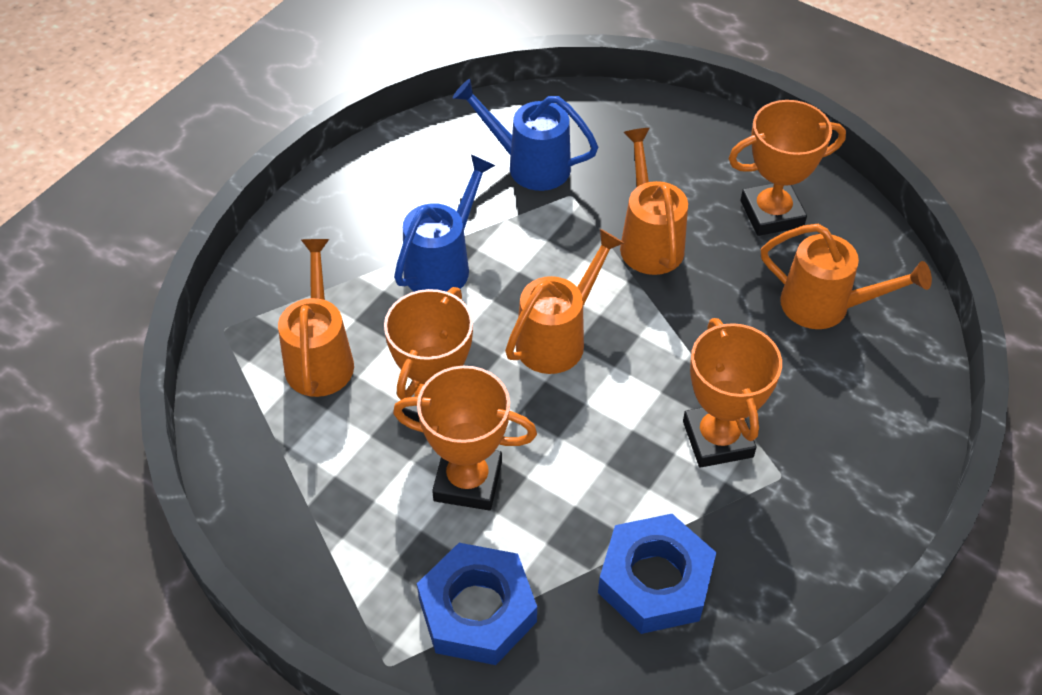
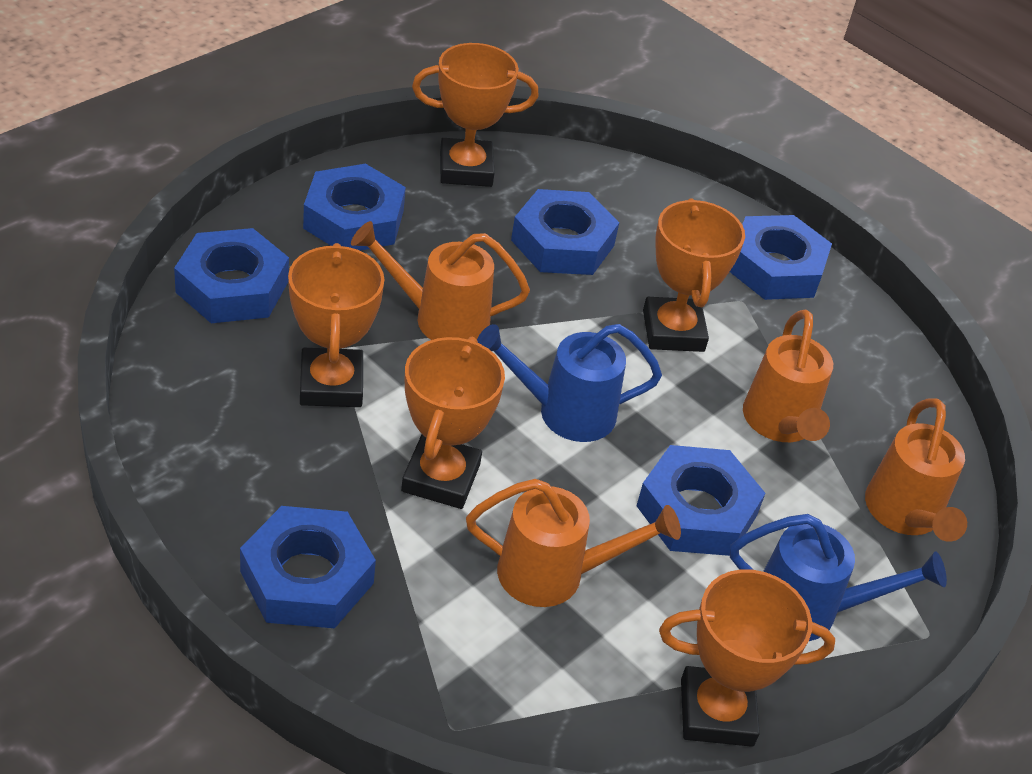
blue nut: [417,543,537,665] [598,514,716,634] = 2 -> [174,228,289,323] [240,506,376,628] [303,164,406,251] [511,189,619,275] [636,445,766,556] [730,215,832,300] = 6
orange trophy: [384,287,473,422] [393,366,537,510] [683,318,782,468] [728,100,846,236] = 4 -> [288,243,385,407] [401,337,505,509] [412,43,539,187] [643,198,745,352] [659,569,835,747] = 5

